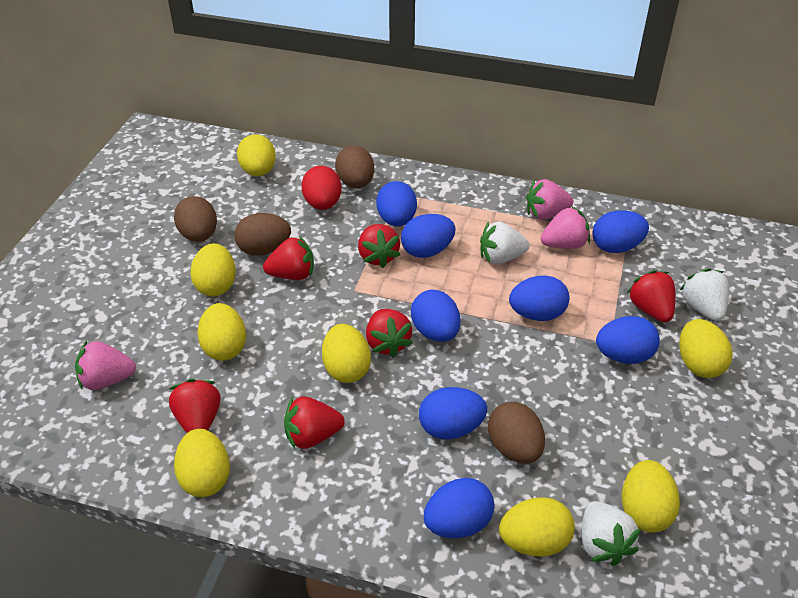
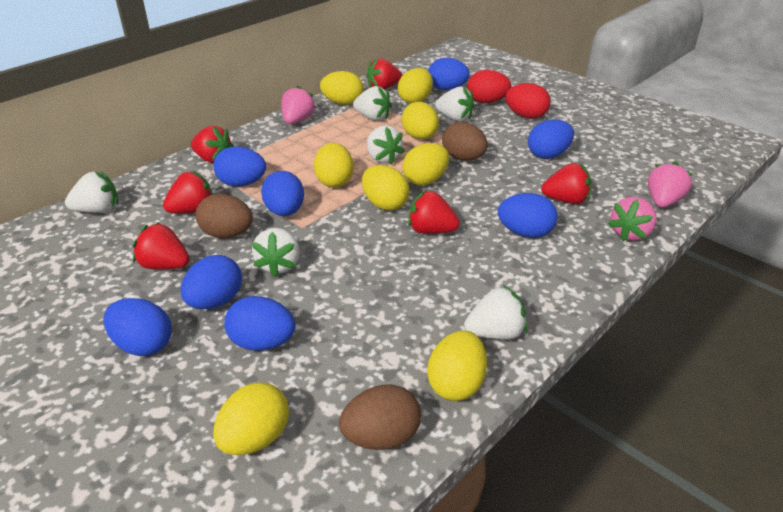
brown egg: [174,196,217,242] [234,213,291,256] [335,146,374,188] [488,402,545,464] = 4 -> [195,194,253,238] [339,384,421,450] [442,122,488,161] = 3
red egg: [301,166,342,210] = 1 -> [467,70,511,103] [505,83,551,119] = 2
white strawberry: [480,221,529,264] [582,501,641,566] [680,268,729,321] = 3 -> [65,171,118,213] [252,228,300,277] [353,86,392,121] [367,126,405,165] [435,87,475,121] [464,285,527,339] = 6

